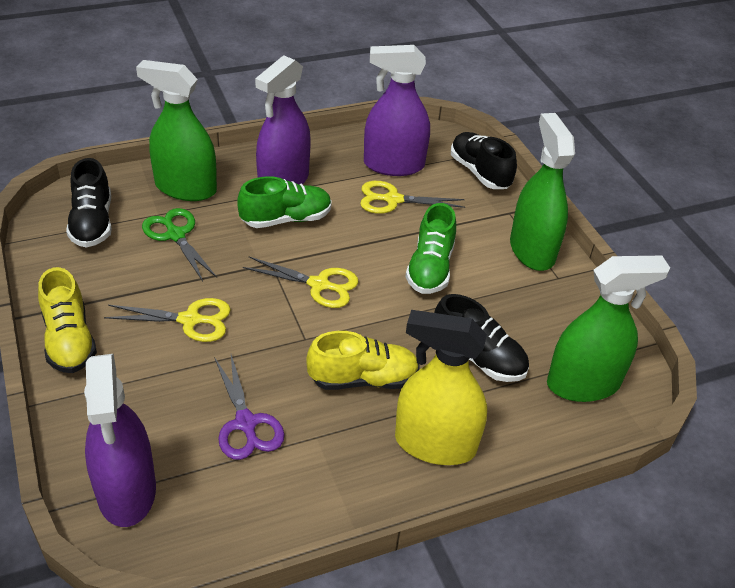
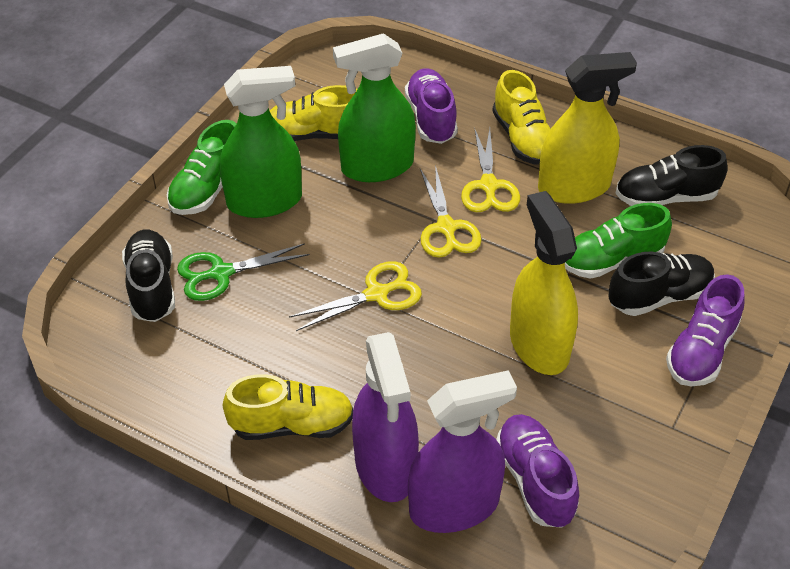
green spray bottle: [136,60,217,201] [510,113,575,271] [547,256,670,402] = 3 -> [220,66,302,218] [333,33,416,182] = 2
purple scissors: [214,355,285,460] = 1 -> none = 0
purple shoe: none = 0 -> [405,68,458,144] [496,414,579,528] [666,274,744,386] = 3
purple spray bottle: [84,354,156,527] [255,55,311,185] [364,45,430,176] = 3 -> [352,332,419,502] [408,370,517,533] = 2
yellow shoe: [38,267,97,373] [306,331,420,390] = 2 -> [223,374,353,440] [270,85,357,141] [492,70,551,165] = 3
yellow spray bottle: [395,310,487,465] = 1 -> [510,191,578,375] [538,52,637,204] = 2

